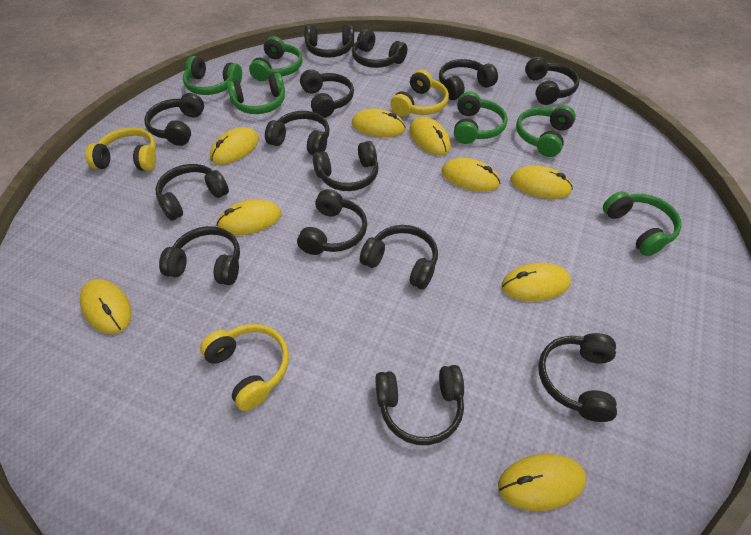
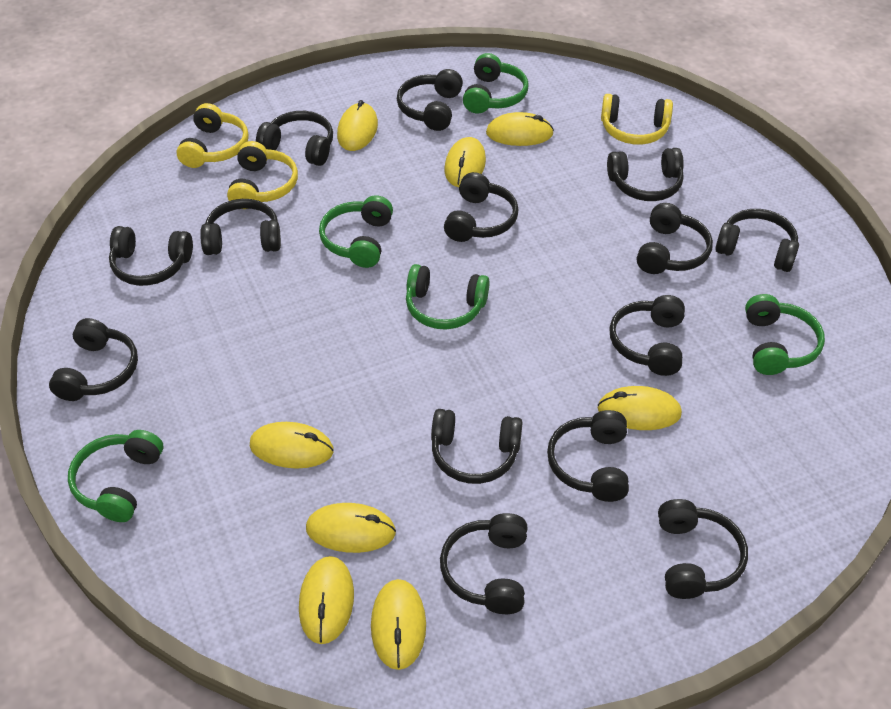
green headphones: [183,56,242,95] [227,73,285,114] [249,36,303,81] [454,91,508,144] [516,105,576,157] [603,191,682,256] = 6 -> [68,430,163,522] [319,195,393,268] [406,264,490,329] [463,53,529,114] [745,294,825,375] = 5
yellow mouse: [80,279,132,334] [210,127,259,165] [216,199,281,235] [352,109,406,137] [409,117,451,155] [441,158,500,192] [498,454,586,511] [501,263,571,301] [510,165,573,199] = 9 -> [250,422,334,469] [299,556,354,644] [306,503,396,553] [337,100,378,151] [371,579,426,670] [444,137,486,187] [486,112,554,146] [597,386,682,430] = 8

